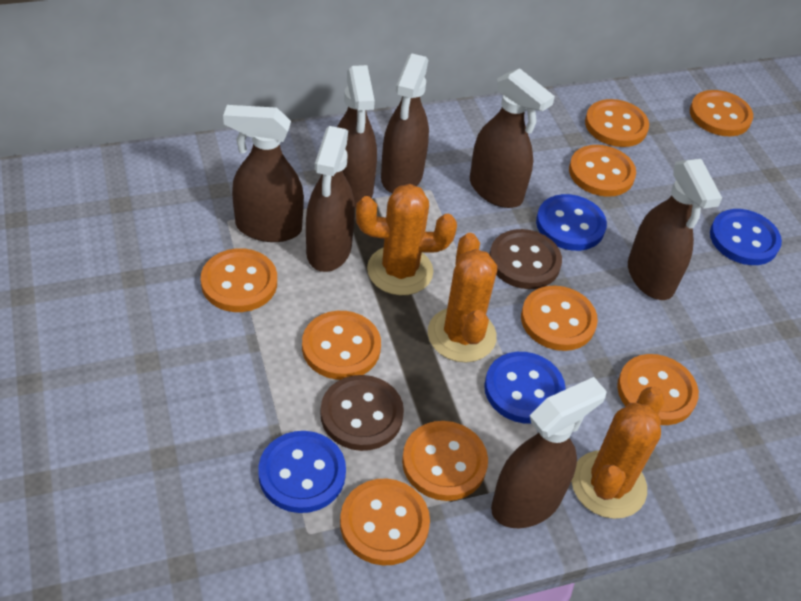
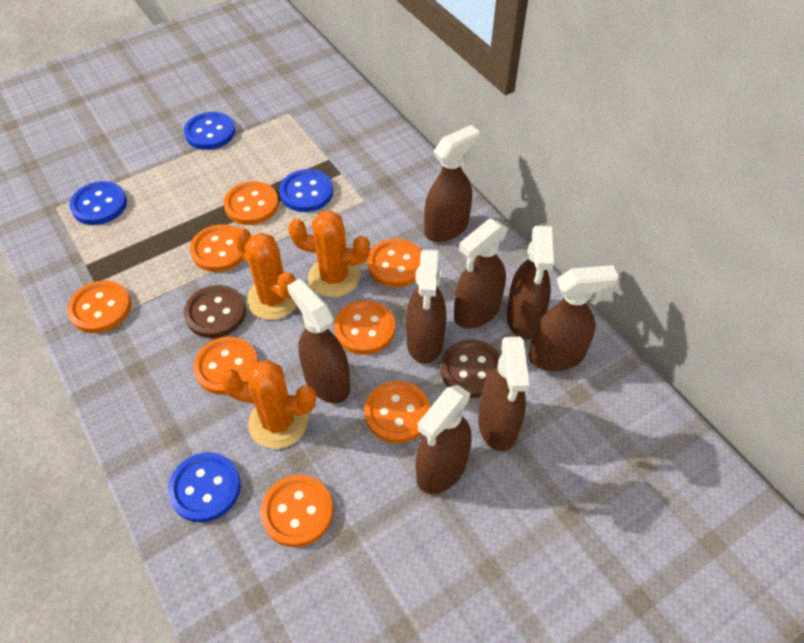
brown spray bottle: [223,105,304,242] [306,126,355,272] [337,65,377,208] [381,53,429,193] [470,68,555,208] [491,377,607,528] [628,159,722,300] = 7 -> [287,279,350,403] [406,250,446,364] [416,385,472,494] [424,125,480,242] [454,219,508,328] [478,337,529,451] [506,226,554,339] [528,265,619,371] = 8
orange button: [201,248,277,312] [302,311,381,380] [340,479,430,565] [402,421,488,501] [521,286,598,351] [569,145,636,197] [585,99,649,147] [617,354,699,425] [690,90,753,136] = 9 -> [67,280,131,333] [190,224,243,272] [193,337,258,395] [224,181,279,225] [260,475,333,547] [334,300,395,355] [364,381,430,443] [367,239,422,287] = 8

